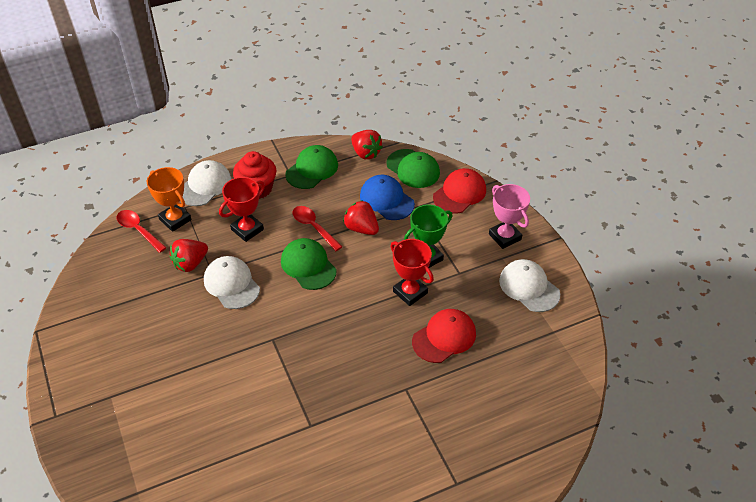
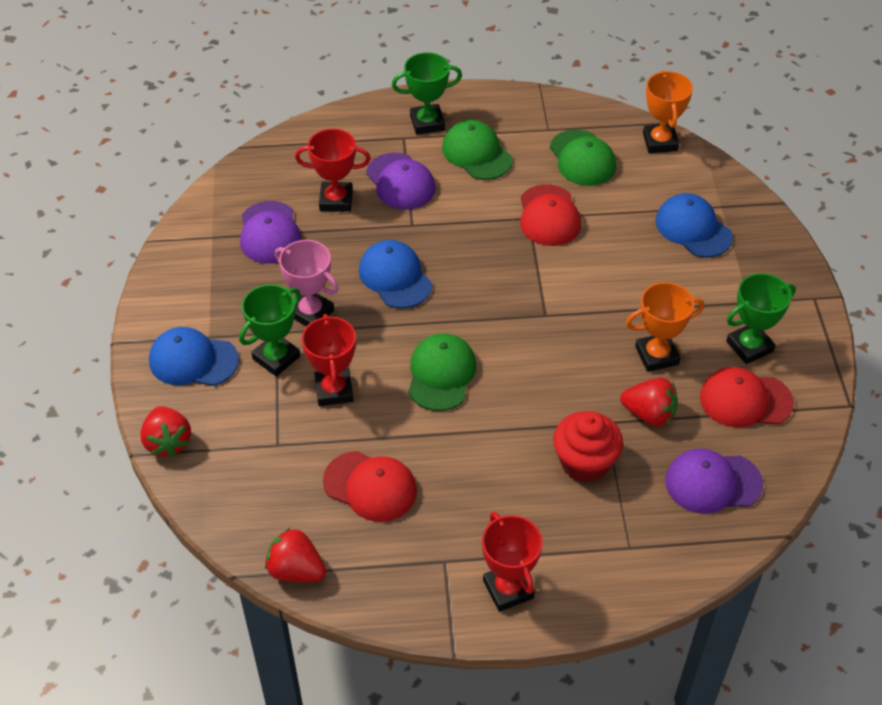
blue cap: [360,175,415,220] = 1 -> [149,327,239,386] [359,240,432,309] [655,193,733,257] = 3
green trophy: [404,205,453,268] = 1 -> [239,284,301,376] [392,52,462,135] [726,273,796,364] = 3
orange trophy: [147,167,192,232] = 1 -> [626,282,704,372] [643,70,693,153] = 2
purple cap: none = 0 -> [240,201,301,264] [366,153,436,210] [665,448,763,514] = 3
red cap: [412,309,476,363] [433,168,486,214] = 2 -> [323,451,417,522] [520,184,581,246] [700,367,794,428] = 3
red spoon: [117,210,167,253] [293,206,342,251] = 2 -> none = 0
red trophy: [219,177,265,242] [390,239,434,306] = 2 -> [295,129,371,212] [302,314,356,406] [482,512,543,612] = 3
white cap: [183,160,231,206] [204,256,260,309] [499,259,560,312] = 3 -> none = 0

